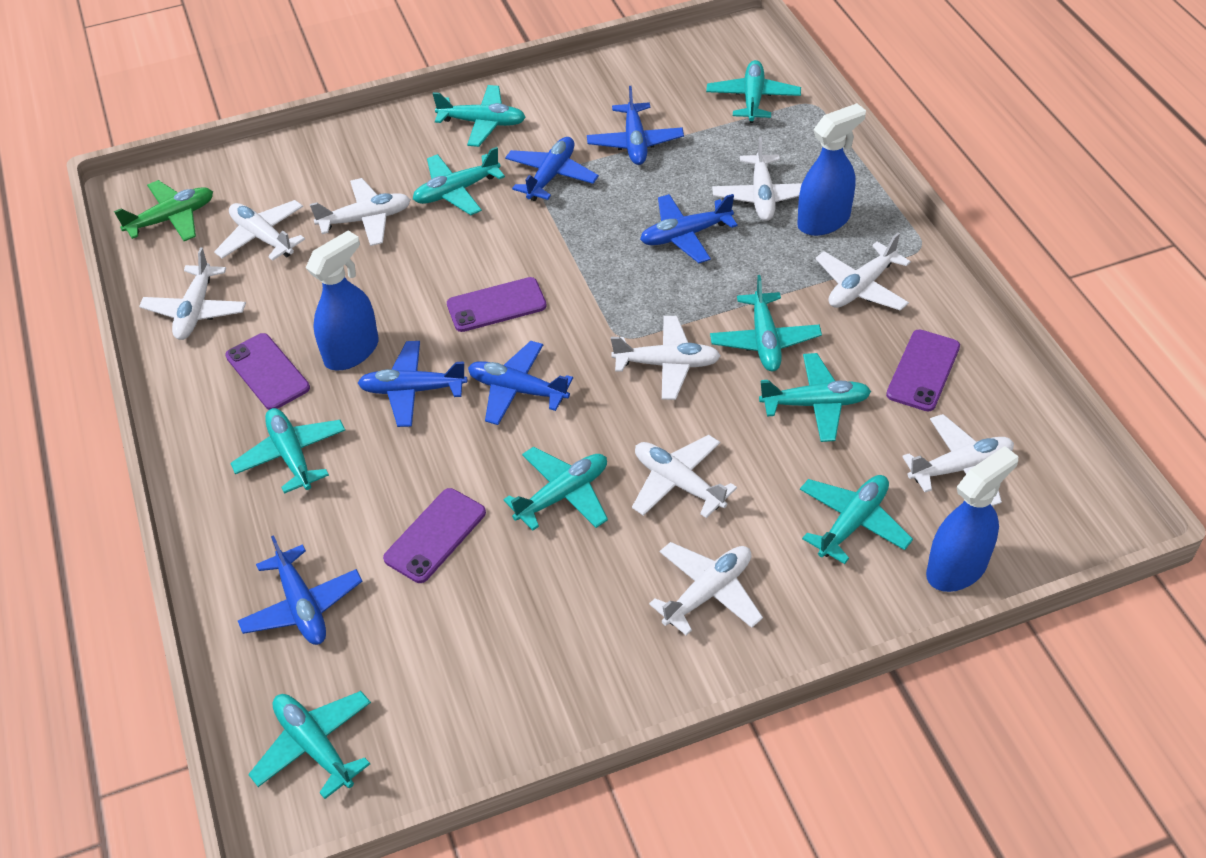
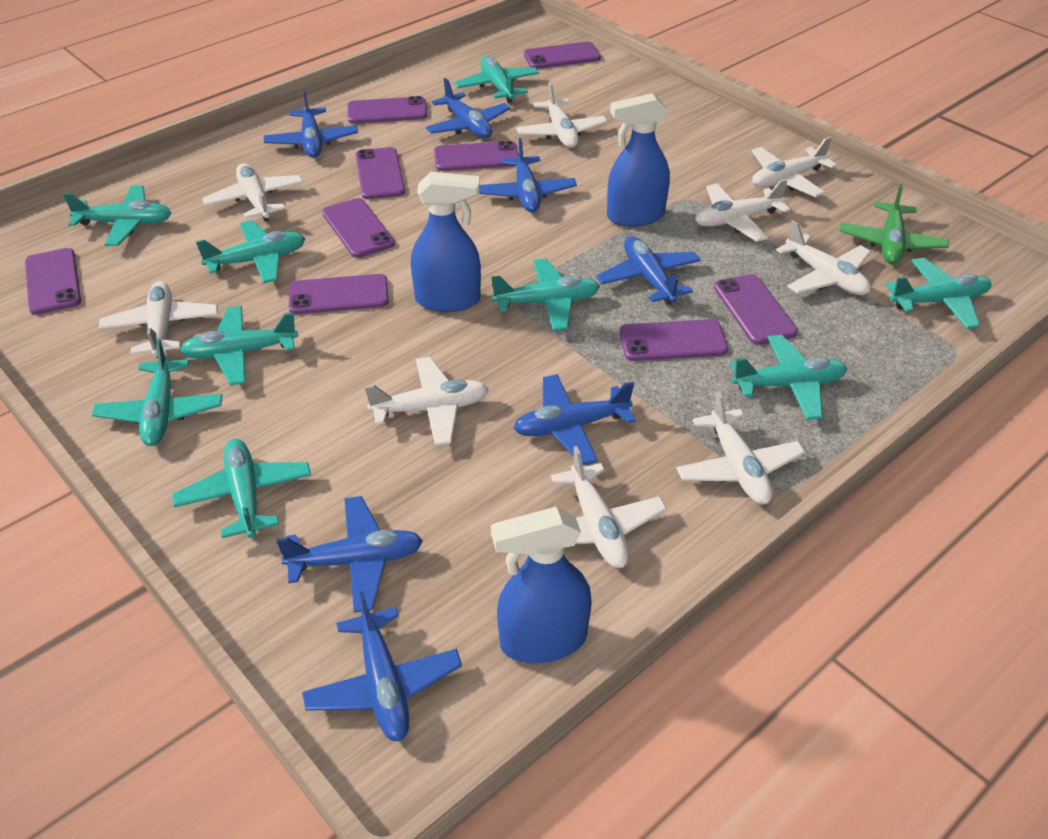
blue plane: [238,535,362,645] [358,341,467,427] [468,341,573,425] [505,137,599,201] [587,86,684,165] [640,194,738,263] = 6 -> [264,90,358,158] [276,496,423,613] [302,591,462,742] [426,78,510,138] [479,138,577,213] [514,374,636,465] [596,236,701,305] = 7
purple phone: [225,333,310,410] [383,488,486,583] [447,277,547,332] [886,329,960,411] = 4 -> [25,248,81,315] [289,274,389,314] [322,198,395,258] [347,96,427,124] [355,147,405,199] [434,141,519,171] [524,42,601,69] [620,319,728,361] [714,274,798,345] = 9

